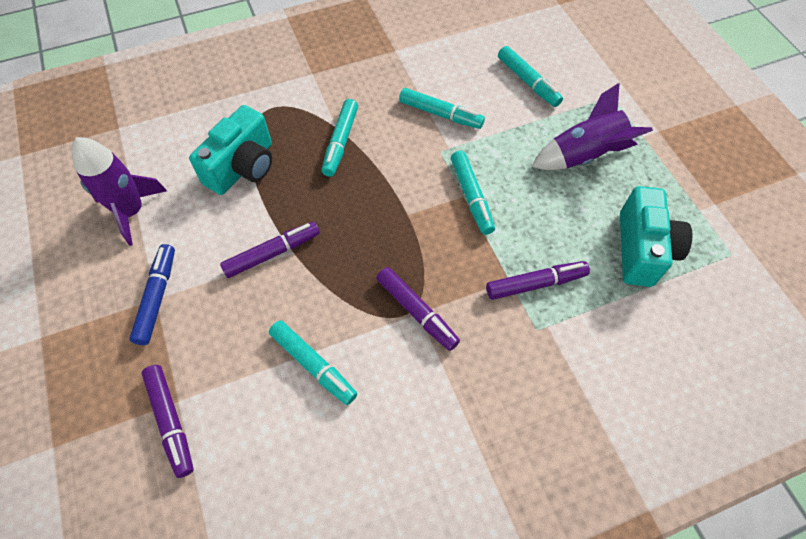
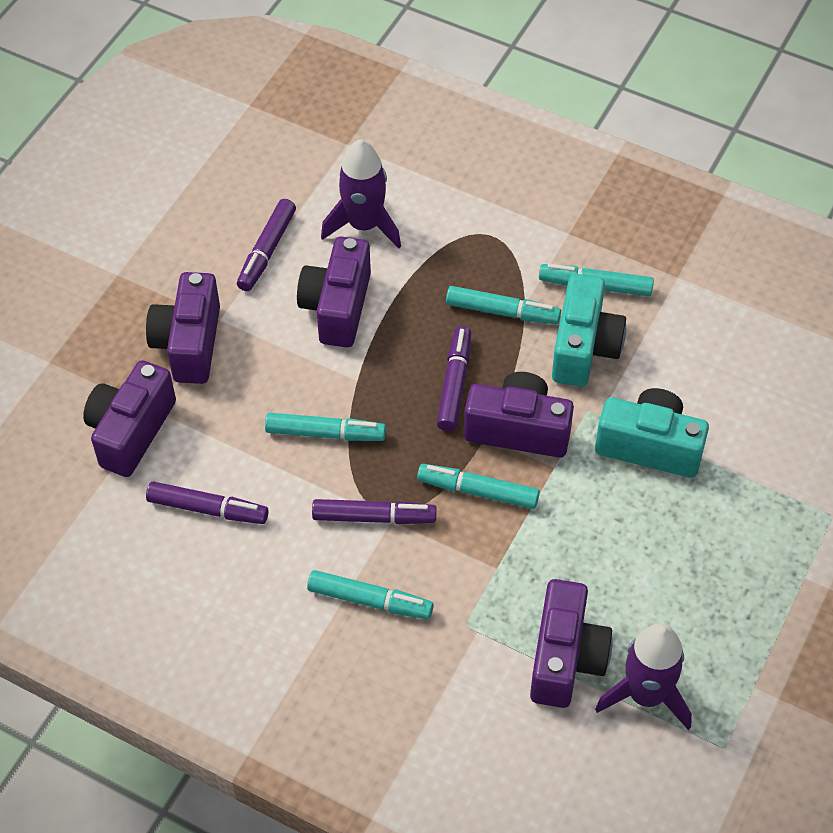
blue marker: [129,244,175,345] = 1 -> none = 0
purple camera: none = 0 -> [83,360,176,477] [146,272,220,384] [297,237,371,347] [464,372,574,458] [530,579,613,708] = 5

